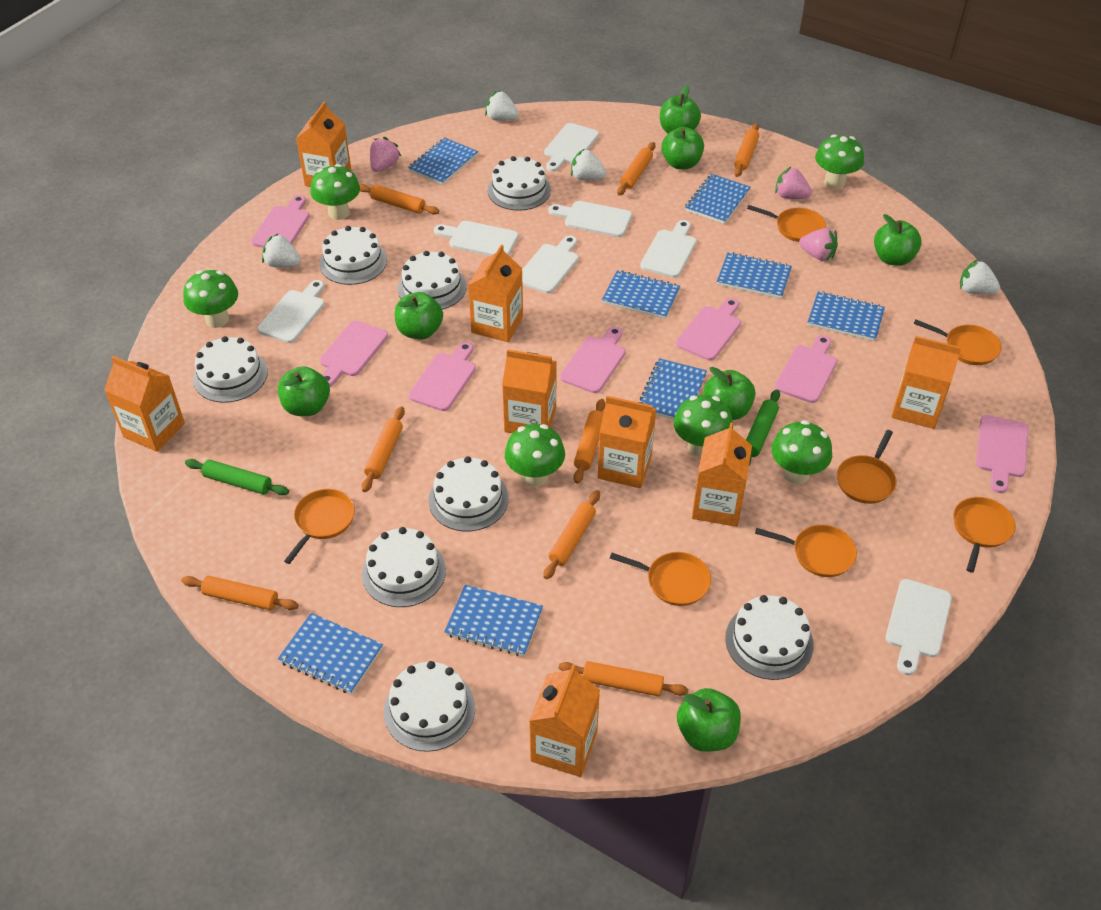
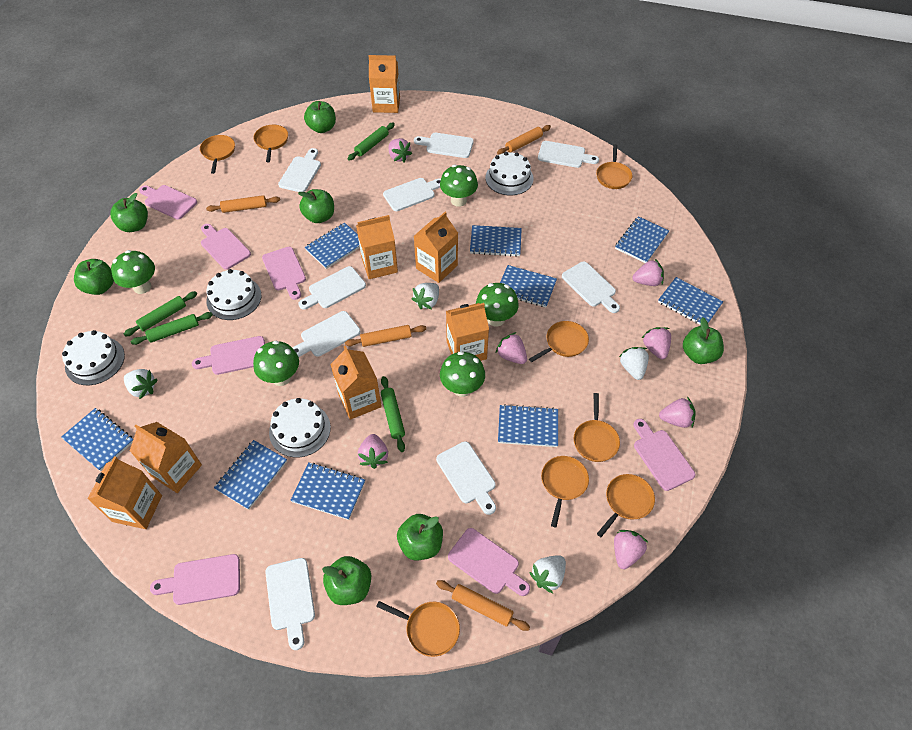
blue notebook: [278,613,383,694] [408,137,478,185] [444,585,543,656] [602,270,680,319] [638,358,707,420] [685,174,751,224] [717,252,792,299] [808,291,885,341] = 8 -> [61,408,133,471] [214,440,287,510] [290,462,365,520] [305,223,360,269] [470,225,522,257] [498,404,558,447] [500,265,557,307] [615,216,669,263] [658,277,723,326] = 9
green mushroom: [183,270,238,328] [310,164,360,220] [505,424,565,487] [674,395,733,457] [771,420,832,484] [815,134,864,189] = 6 -> [111,250,155,294] [253,341,299,386] [440,165,478,207] [440,351,485,397] [476,283,519,327] = 5
green rolling pin: [185,459,289,495] [746,389,780,465] = 2 -> [124,291,197,337] [130,312,213,345] [348,123,395,160] [381,376,405,452] = 4
orange carton: [104,356,185,452] [296,101,351,187] [468,244,523,342] [502,349,557,433] [529,664,600,777] [598,396,656,488] [692,422,752,527] [891,336,962,429] = 8 -> [88,457,162,529] [130,422,202,493] [330,346,382,420] [356,215,398,279] [369,55,400,113] [414,212,458,283] [446,303,489,361] = 7
orange pan: [284,489,355,564] [610,552,711,606] [747,205,826,242] [755,525,857,577] [837,430,897,504] [914,319,1002,365] [953,497,1016,573] = 7 -> [200,135,235,174] [254,125,288,162] [376,601,460,657] [529,321,589,362] [541,456,589,527] [574,393,620,462] [596,144,633,189] [597,474,655,537] = 8
orange rolling pin: [181,576,298,610] [359,184,439,215] [362,406,405,492] [544,490,600,579] [559,661,689,697] [573,399,605,484] [617,142,655,196] [734,123,759,177] = 8 -> [206,195,280,213] [345,325,426,347] [436,580,530,631] [497,125,551,155] = 4
pink strawberry: [370,137,401,172] [775,166,812,199] [799,228,838,261] = 3 -> [358,434,388,469] [389,138,412,163] [496,332,527,364] [614,530,648,569] [632,259,664,286] [642,327,671,359] [659,397,696,428] = 7
white cake: [193,336,268,403] [319,226,387,285] [362,527,446,607] [384,661,475,752] [398,251,466,310] [429,456,509,531] [487,156,551,211] [725,595,814,680] = 8 -> [62,330,125,385] [206,269,261,320] [269,398,331,458] [486,152,534,195] = 4
white cutting board: [257,280,325,343] [434,221,518,256] [522,236,579,293] [544,123,599,172] [548,201,632,237] [640,220,696,278] [886,579,952,675] = 7 -> [265,558,315,650] [278,148,321,192] [293,311,361,357] [298,266,366,310] [383,178,441,211] [414,133,474,158] [436,441,496,515] [538,141,599,168] [562,262,620,313] = 9

